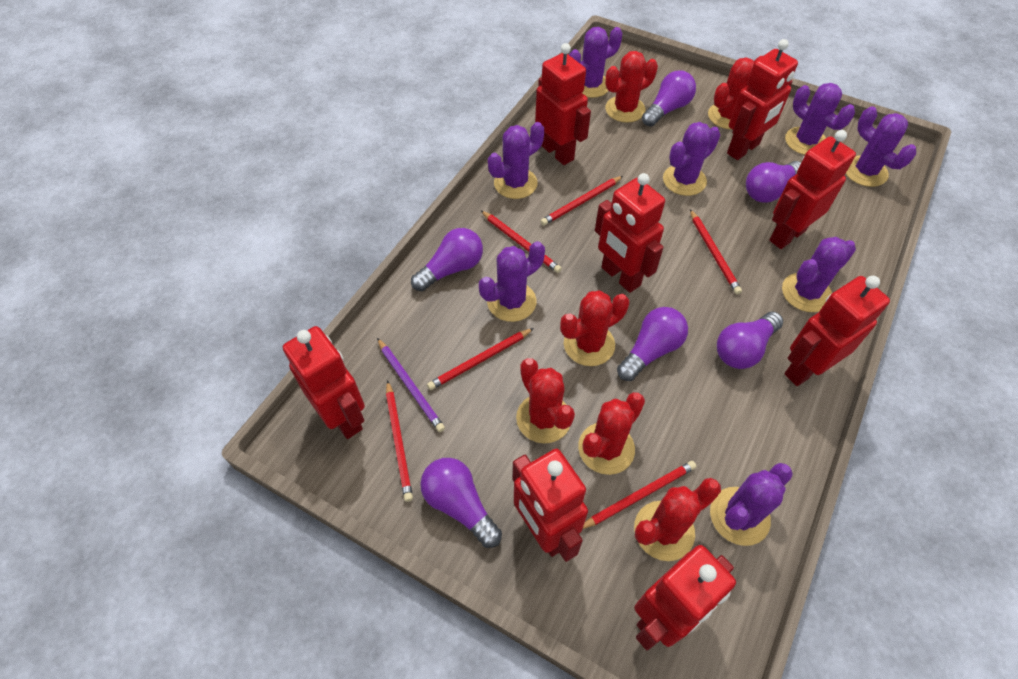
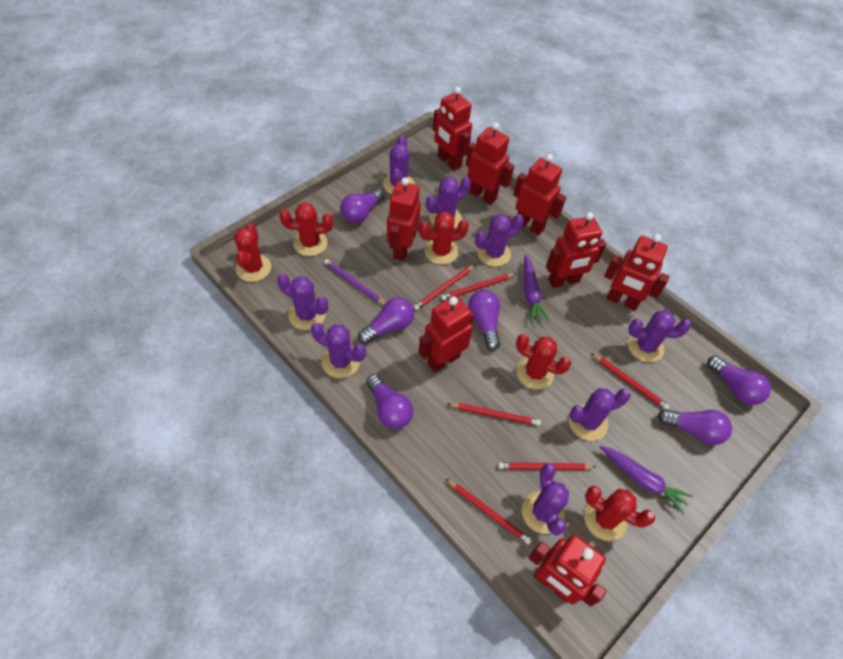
purple carrot: none = 0 -> [524,255,550,323] [600,446,693,514] = 2
red cactus: [516,358,575,443] [560,290,629,366] [578,392,645,475] [605,51,658,123] [634,478,721,561] [708,56,762,129] = 6 -> [234,223,271,282] [279,202,333,256] [419,212,469,265] [516,334,571,390] [584,486,655,541] = 5

